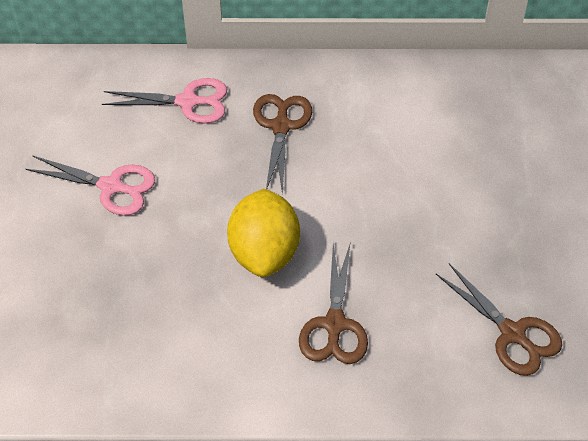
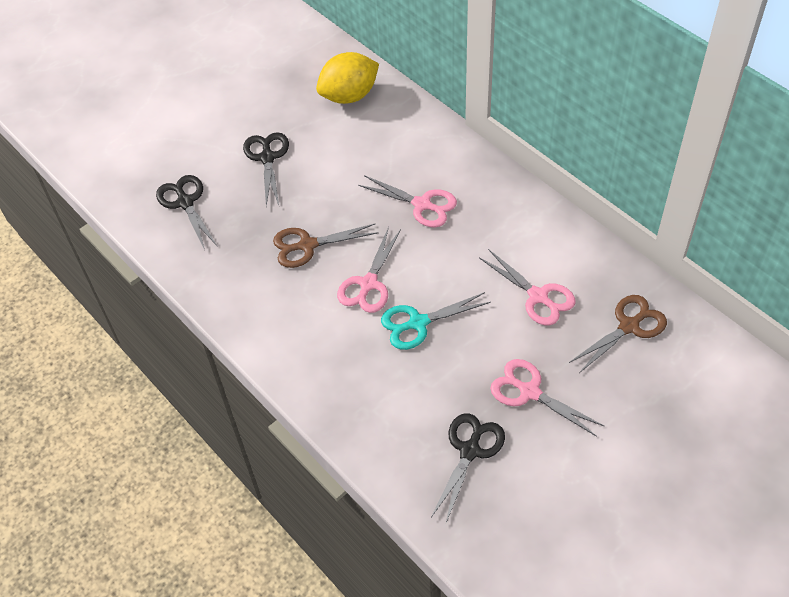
black scissors: none = 0 -> [156,175,218,250] [243,132,289,207] [431,413,505,523] = 3
brown scissors: [253,94,312,194] [299,241,368,364] [436,263,562,376] = 3 -> [273,224,379,268] [569,295,667,373] = 2
pink scissors: [26,155,155,216] [102,78,227,123] = 2 -> [337,227,401,313] [358,175,457,227] [479,249,576,325] [490,359,604,437] = 4
turquoise scissors: none = 0 -> [381,292,491,350] = 1

